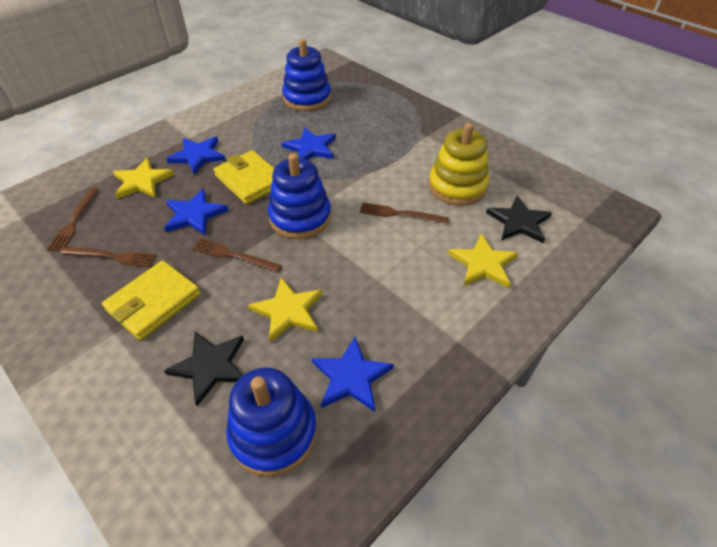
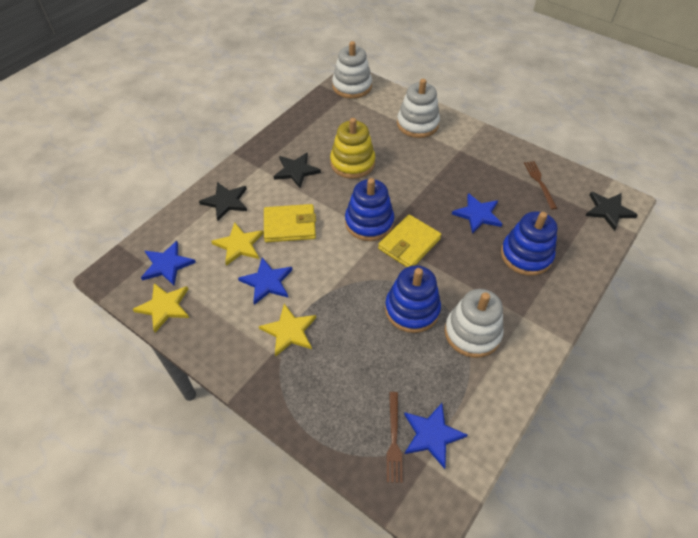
black star: [164,331,244,406] [486,195,552,243] = 2 -> [199,182,247,221] [274,152,321,188] [585,192,638,231] = 3
brown fork: [46,188,99,252] [61,247,157,267] [192,238,282,273] [360,202,449,224] = 4 -> [387,392,403,483] [524,161,557,210] = 2
white stacking toy: none = 0 -> [332,41,372,99] [397,79,440,138] [445,289,504,358] = 3

